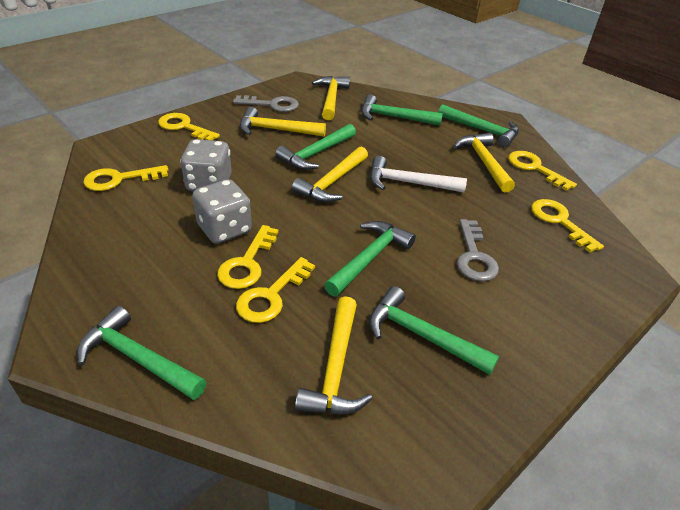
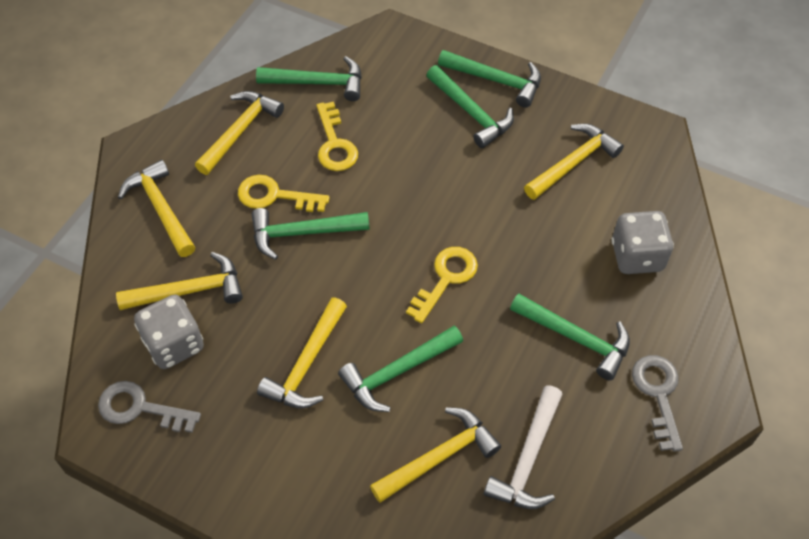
yellow hammer: [240,107,326,137] [292,147,368,202] [295,296,372,414] [312,76,350,120] [453,133,515,193] = 5 -> [116,252,243,310] [118,160,195,257] [195,91,284,175] [257,297,347,408] [370,407,501,503] [524,124,624,200] = 6
yellow key: [83,165,168,191] [158,113,220,140] [217,225,278,289] [236,257,315,323] [508,151,577,191] [531,199,604,252] = 6 -> [238,175,330,212] [317,102,358,171] [406,247,478,323] = 3

